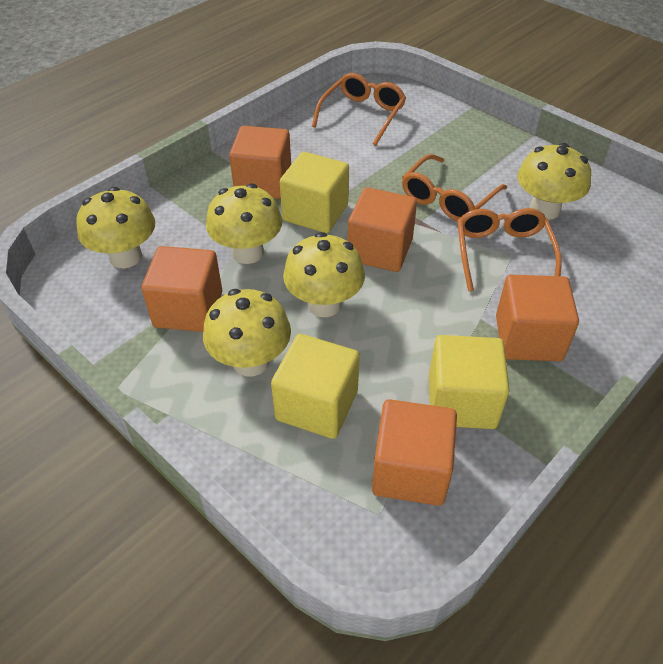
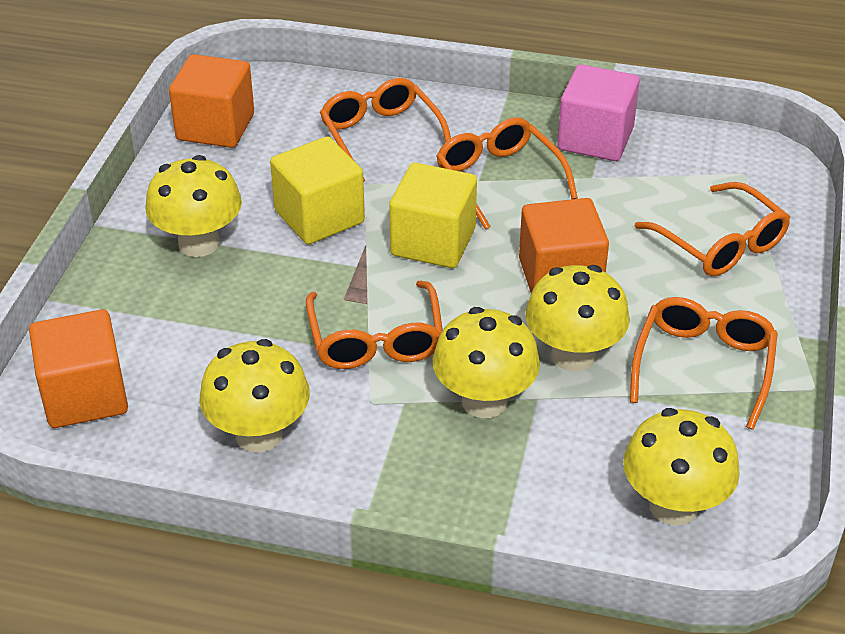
orange cube: [142,246,222,332] [229,126,291,199] [348,187,417,272] [372,399,457,506] [496,275,579,361] = 5 -> [29,309,128,428] [169,54,254,148] [519,198,609,293] = 3
orange glasses: [312,73,406,146] [402,154,507,221] [457,208,562,291] = 3 -> [306,281,443,369] [320,78,451,182] [436,117,578,230] [630,297,778,430] [634,182,790,276] = 5
pink cube: none = 0 -> [557,64,640,161] = 1
yellow cube: [271,334,360,439] [280,152,349,233] [429,335,510,429] = 3 -> [270,137,365,244] [389,163,477,268] = 2

